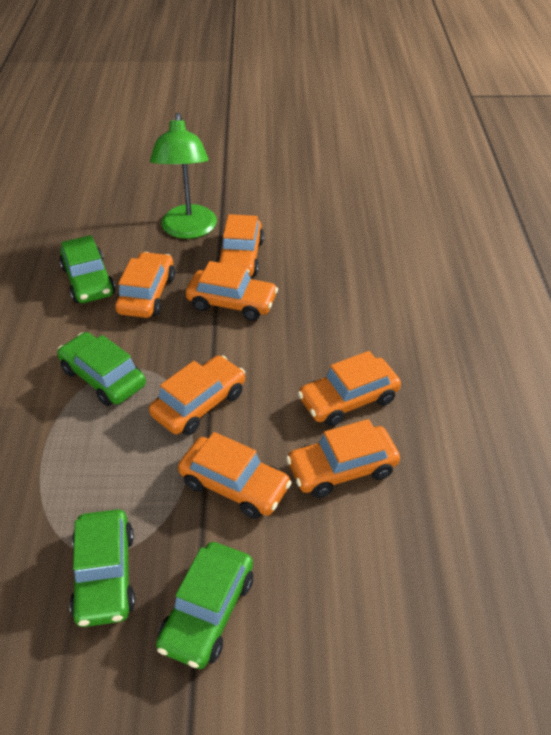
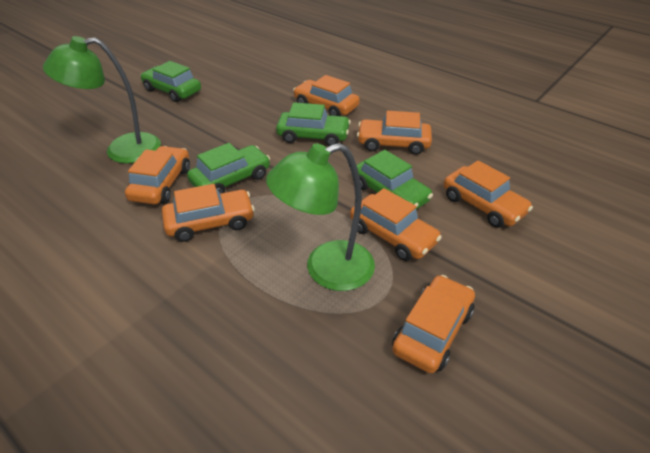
green lamp: [150,113,217,239] = 1 -> [43,36,161,164] [266,143,375,291] = 2

